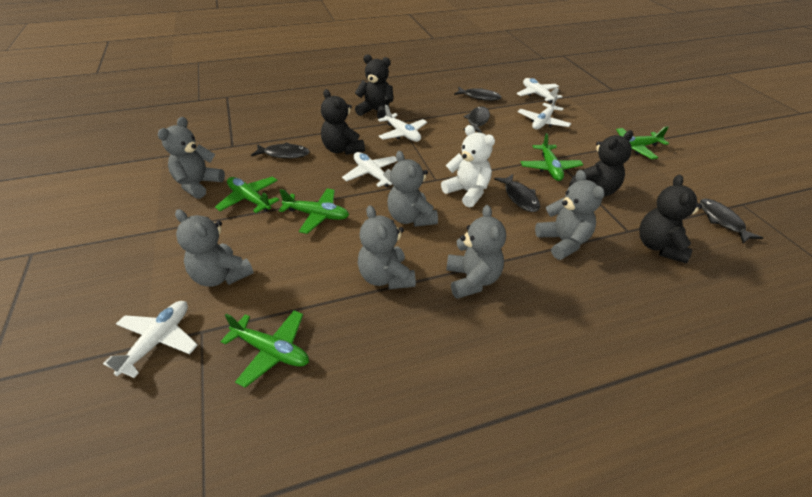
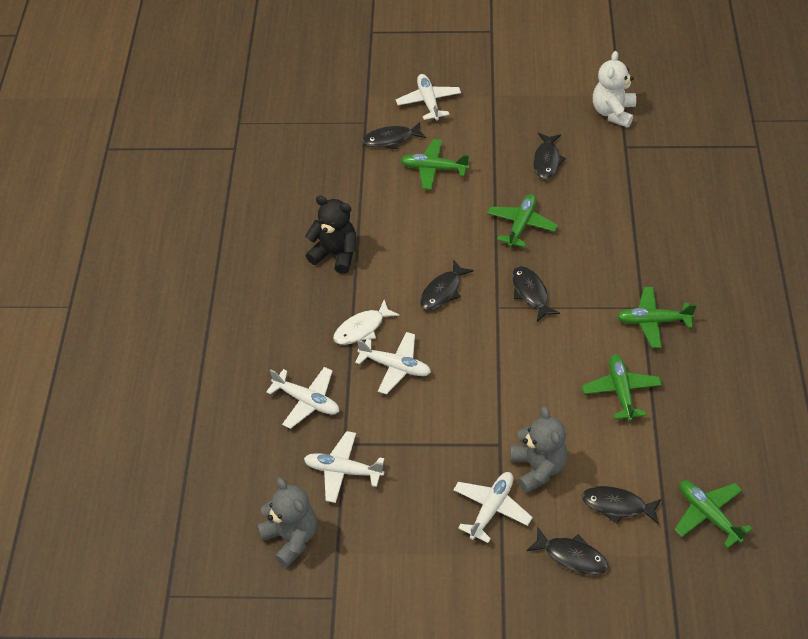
black fish: [251,142,310,159] [454,87,502,101] [464,107,490,133] [494,174,540,212] [700,199,763,244] = 5 -> [362,122,426,149] [420,260,474,311] [512,266,560,322] [527,527,608,575] [533,133,566,180] [581,486,662,524] = 6
black teddy bear: [321,89,365,155] [355,54,393,119] [569,130,633,196] [639,175,702,263] = 4 -> [305,196,356,274] = 1
grey teddy bear: [158,117,225,199] [175,209,254,287] [358,205,416,289] [387,151,438,227] [446,205,506,299] [535,170,605,260] = 6 -> [257,477,317,568] [510,406,568,493] = 2
white fish: none = 0 -> [333,300,400,345] = 1

